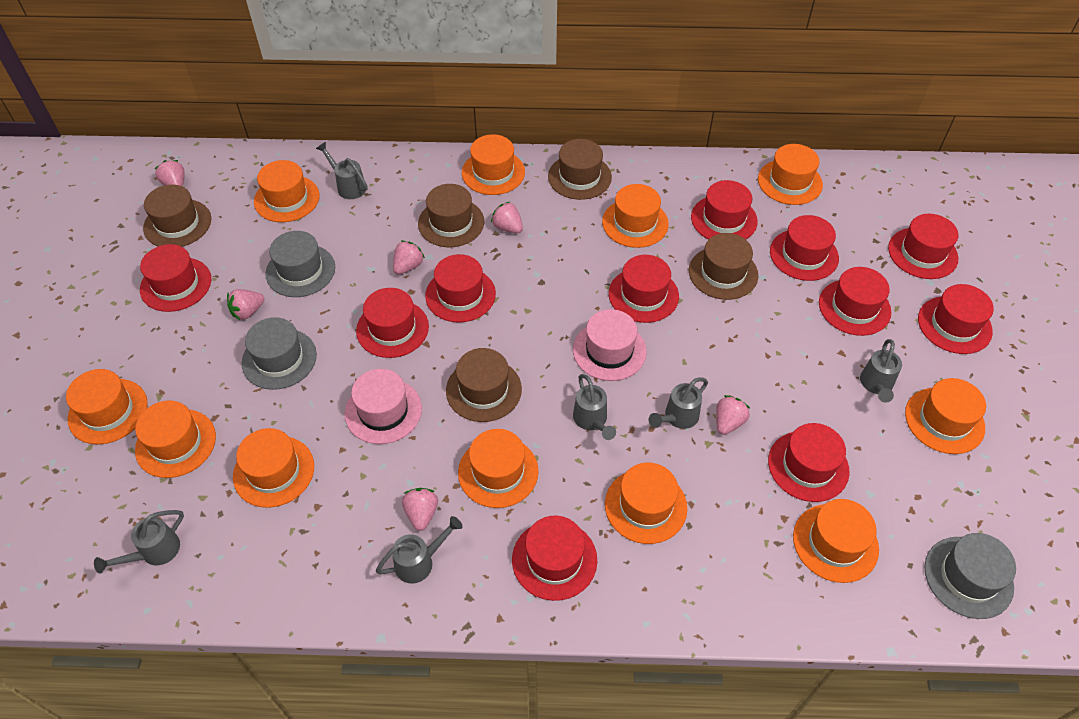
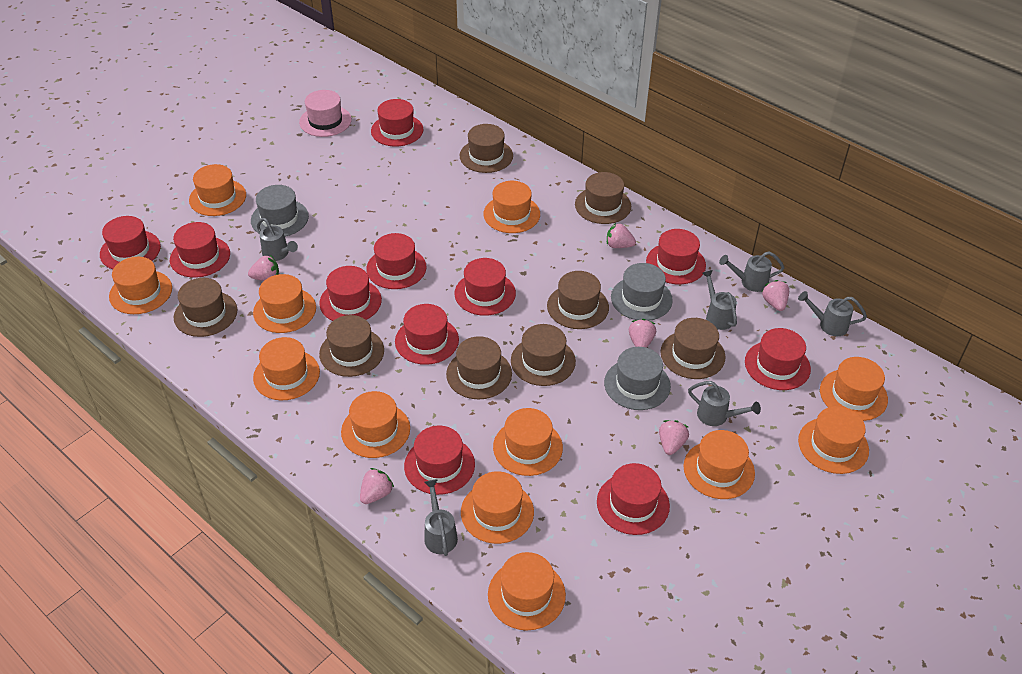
brown hat: [143,185,211,247] [418,184,484,247] [446,348,522,422] [548,139,612,200] [689,233,758,300] = 5 -> [173,278,238,337] [319,315,384,377] [446,336,512,399] [460,124,513,173] [511,324,576,386] [547,271,609,329] [575,172,631,224] [660,318,726,379] = 8
orange hat: [66,369,148,444] [135,400,216,478] [233,428,314,508] [254,160,320,222] [458,429,539,508] [462,134,525,195] [602,184,669,248] [605,463,687,544] [758,144,823,205] [793,499,879,583] [905,378,986,454] = 11 -> [109,257,172,314] [189,164,246,216] [253,274,316,333] [253,337,320,400] [341,391,410,458] [461,471,534,544] [483,181,540,233] [488,552,566,630] [493,408,563,476] [683,430,755,499] [798,406,869,474] [820,357,888,421] = 12
pink hat: [345,369,422,444] [573,309,647,381] = 2 -> [299,90,352,137] = 1

